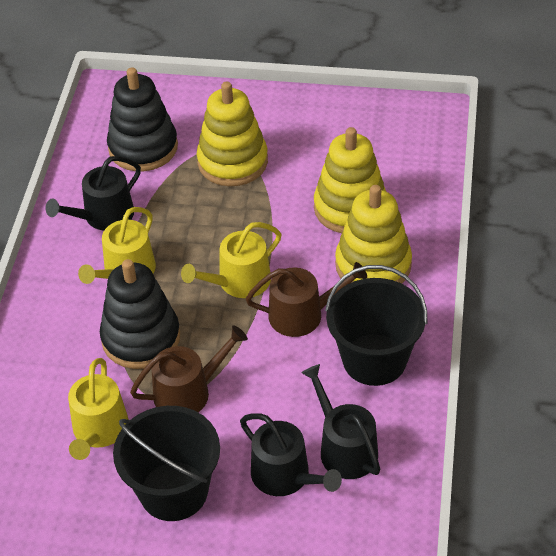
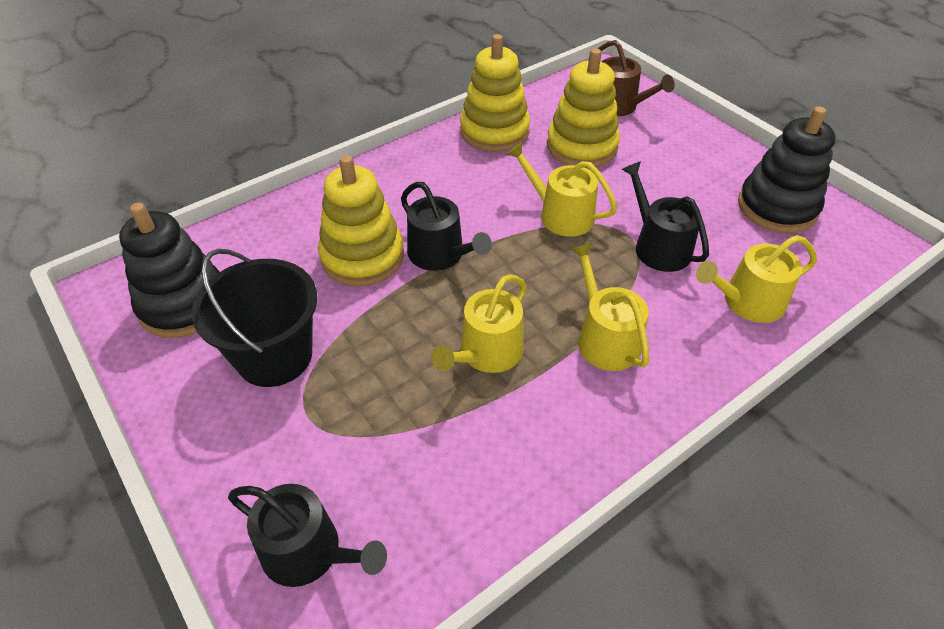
black bucket: [113,406,220,521] [325,265,427,386] = 2 -> [192,249,317,387] = 1
brown watering can: [130,326,248,412] [246,262,367,337] = 2 -> [588,40,675,116] = 1
yellow watering can: [68,358,129,460] [78,207,156,284] [181,222,281,298] = 3 -> [431,274,527,373] [506,142,617,237] [571,243,649,371] [696,235,817,323] = 4

